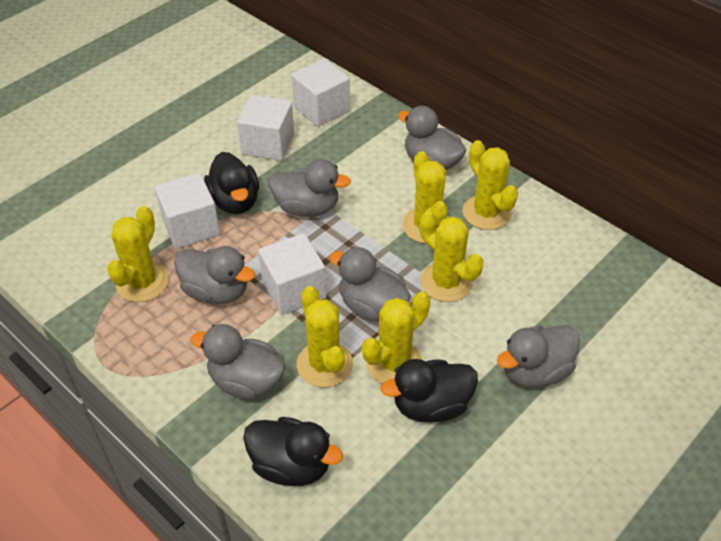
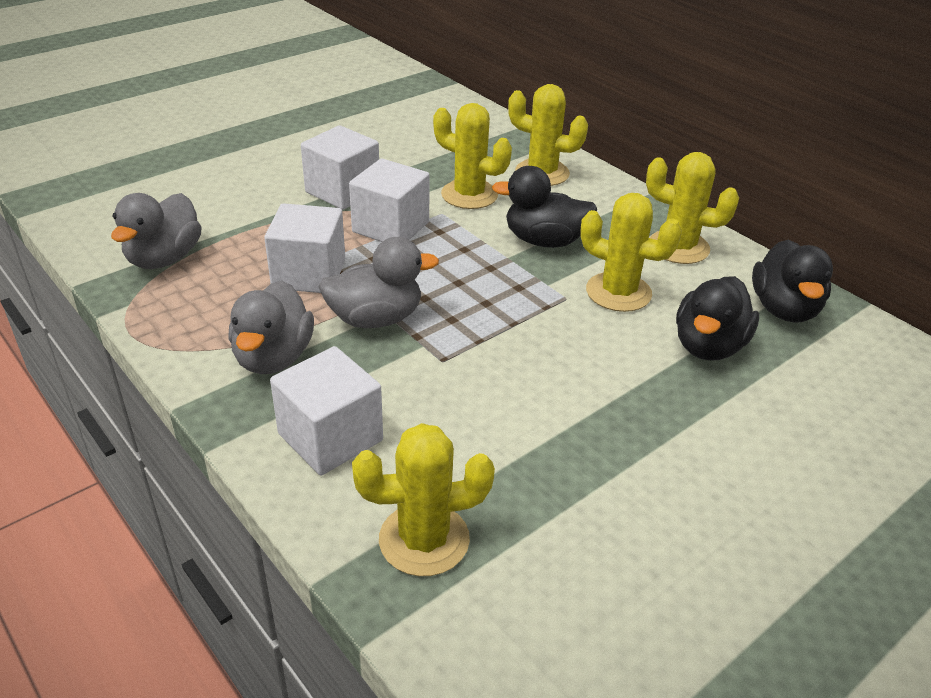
grey duck: [174,246,255,304] [191,324,286,400] [268,159,351,217] [329,247,411,321] [398,106,466,170] [497,325,580,388] = 6 -> [111,193,202,269] [228,281,314,374] [319,237,439,328] = 3
yellow cactus: [107,206,169,302] [297,286,353,387] [362,291,430,384] [402,151,449,244] [419,211,484,302] [463,140,518,230] = 6 -> [352,423,495,576] [433,103,512,209] [508,84,588,186] [580,193,682,312] [646,152,739,264] = 5

